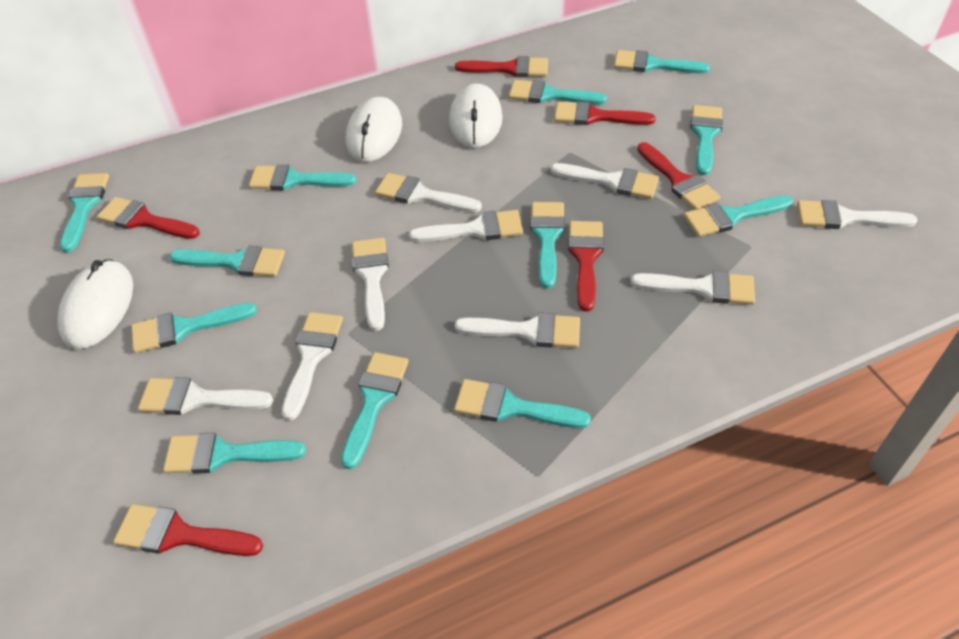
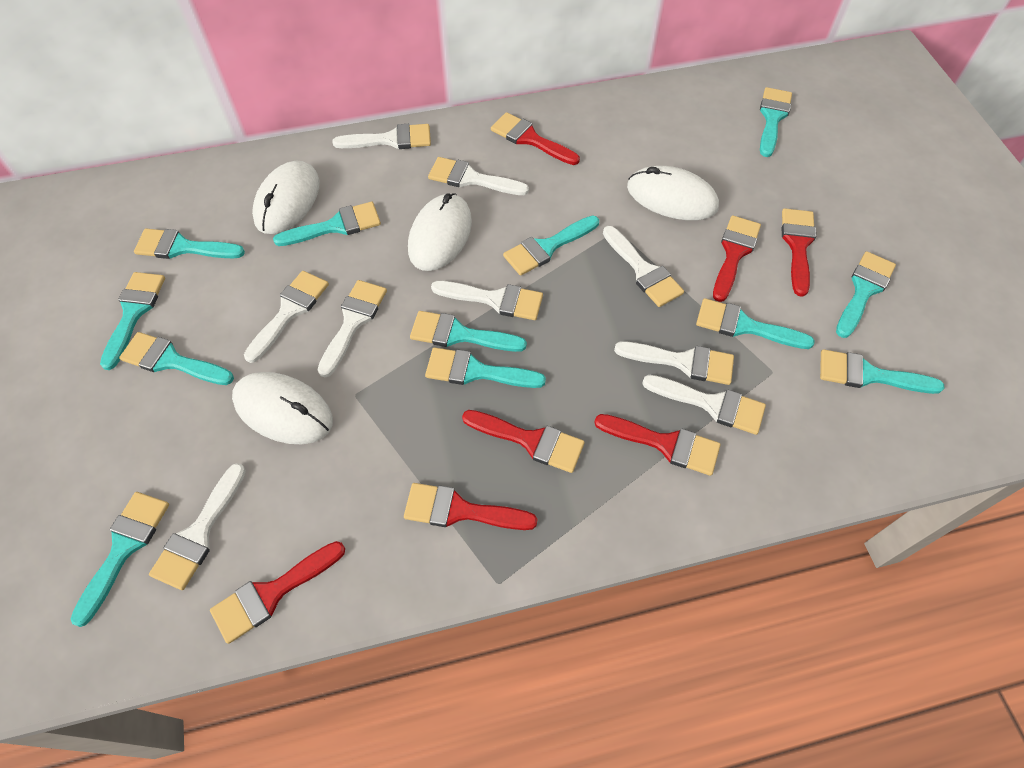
red brush: [97,197,200,239] [113,504,263,556] [455,56,548,77] [554,101,656,125] [568,221,604,312] [637,142,720,210] = 6 -> [210,541,345,644] [404,483,538,530] [462,410,585,473] [491,112,580,165] [594,414,720,476] [713,215,761,302] [782,208,816,297] = 7
white mouse: [57,259,133,349] [346,97,402,162] [449,83,503,148] = 3 -> [232,372,333,444] [252,161,320,234] [408,193,472,271] [627,166,719,220] = 4

